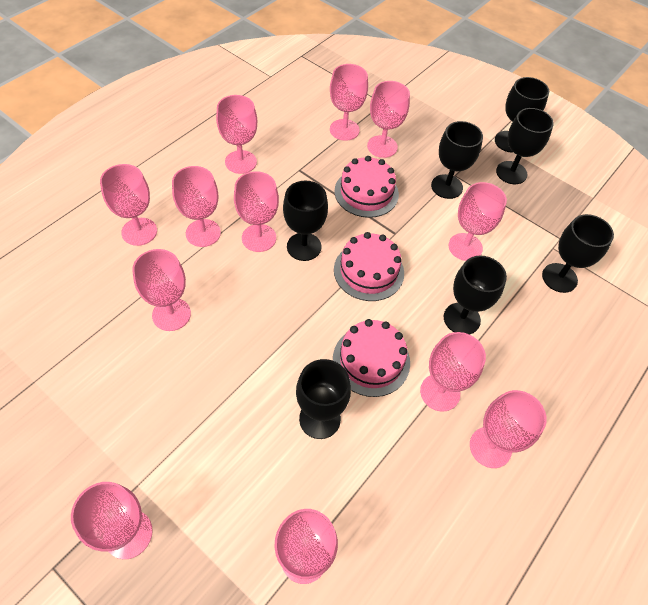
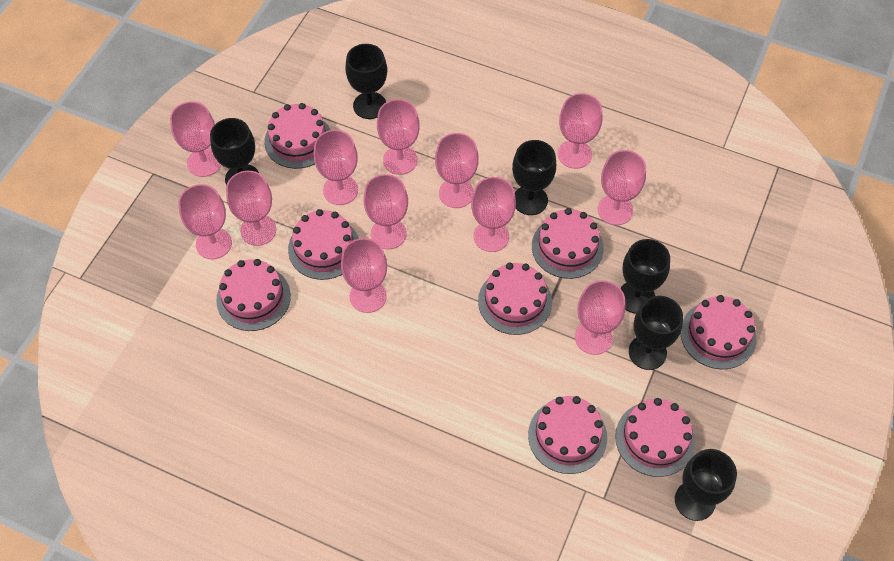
black goblet: [283,181,328,261] [296,359,351,439] [431,121,483,199] [444,256,507,335] [495,77,549,153] [496,108,554,184] [542,214,614,293] = 7 -> [210,118,259,185] [345,44,387,119] [512,140,556,215] [620,239,670,314] [629,296,683,370] [675,449,737,521] = 6
pink cake: [333,319,410,397] [334,156,399,218] [334,232,404,301] = 3 -> [216,259,291,331] [264,103,330,169] [288,209,359,280] [478,263,552,335] [528,396,607,474] [532,208,604,279] [615,398,695,477] [680,295,756,369] = 8

